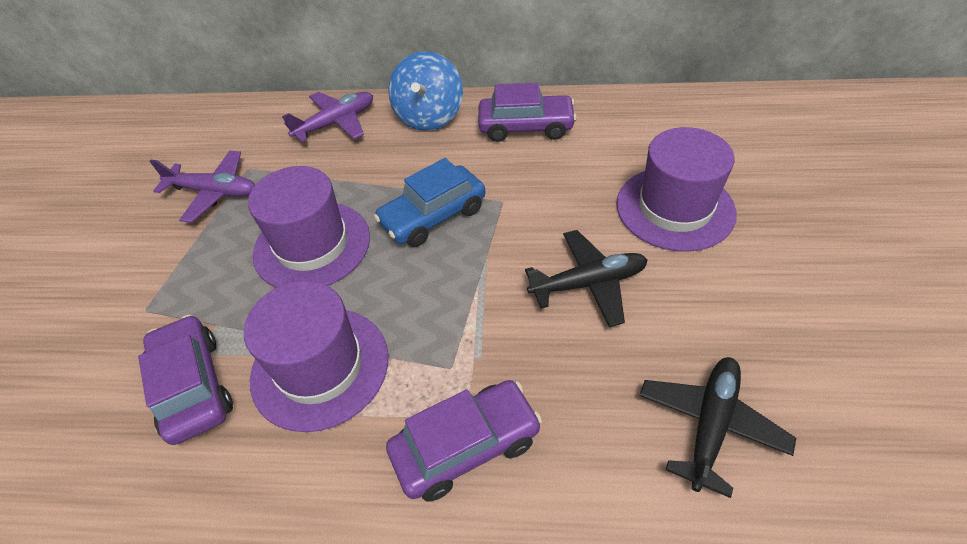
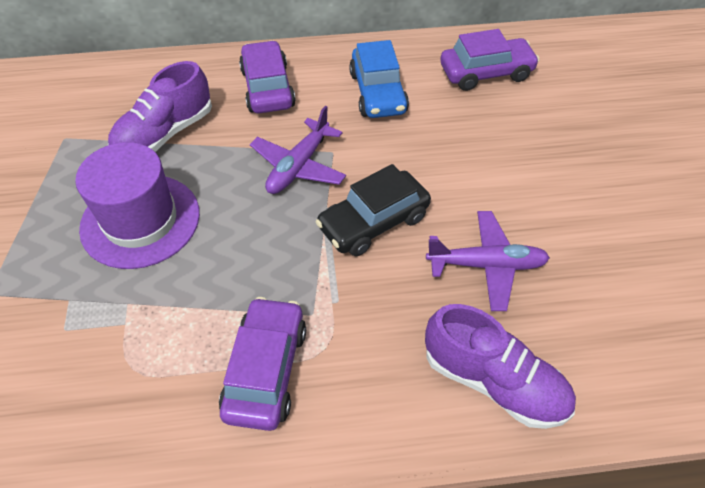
black car: none = 0 -> [316,164,431,256] = 1
black plane: [525,230,648,327] [639,357,796,498] = 2 -> none = 0
blue spinning top: [388,51,463,131] = 1 -> none = 0
purple hat: [244,281,388,432] [248,166,370,288] [616,127,737,252] = 3 -> [75,142,200,269] = 1
purple shoe: none = 0 -> [108,61,212,152] [425,304,576,429] = 2

